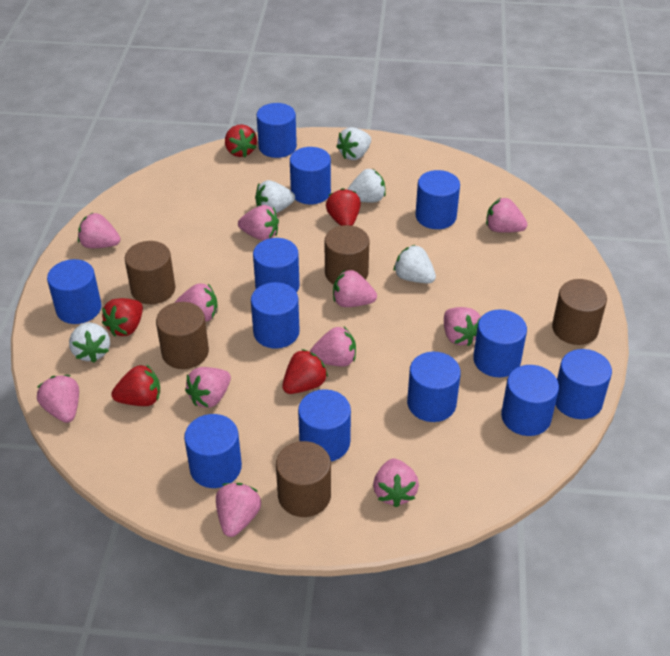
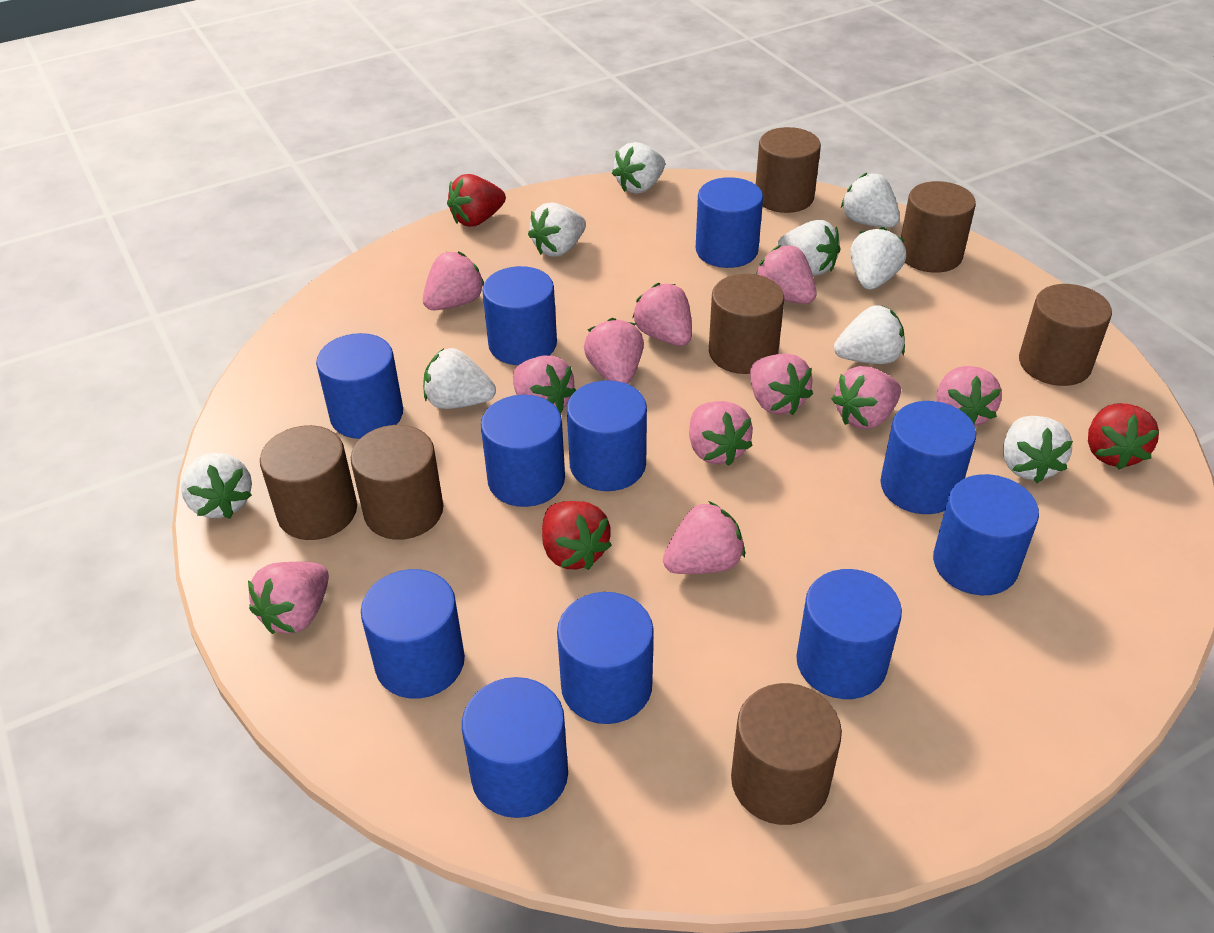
blue cylinder: [47,259,102,324] [184,414,242,488] [251,282,299,348] [253,238,300,293] [257,103,297,158] [290,147,331,204] [298,389,351,462] [407,352,461,422] [416,170,460,229] [473,309,527,377] [501,365,559,436] [555,349,612,419] = 12 -> [316,333,403,439] [361,569,465,698] [462,677,568,818] [481,395,565,507] [482,266,557,365] [557,592,654,724] [567,380,647,491] [696,177,763,268] [796,569,902,699] [880,401,976,514] [933,474,1039,595] = 11
brown cylinder: [125,241,175,304] [156,302,209,369] [276,441,331,517] [325,225,370,285] [552,279,607,345] = 5 -> [260,425,357,540] [351,425,444,540] [709,274,784,374] [731,683,842,825] [756,127,821,213] [901,181,976,273] [1019,284,1112,386] = 7
red strawberry: [102,298,143,336] [111,364,160,406] [225,124,257,157] [282,349,328,394] [326,188,361,226] = 5 -> [447,174,506,227] [542,501,612,570] [1088,403,1159,470] = 3
white strawberry: [69,322,110,363] [255,180,295,213] [336,127,371,160] [347,169,386,203] [393,245,436,283] = 5 -> [181,453,252,519] [423,348,496,409] [528,202,586,257] [612,142,665,194] [777,220,840,275] [834,305,905,364] [841,173,900,228] [850,227,906,290] [1003,416,1073,483] = 9

